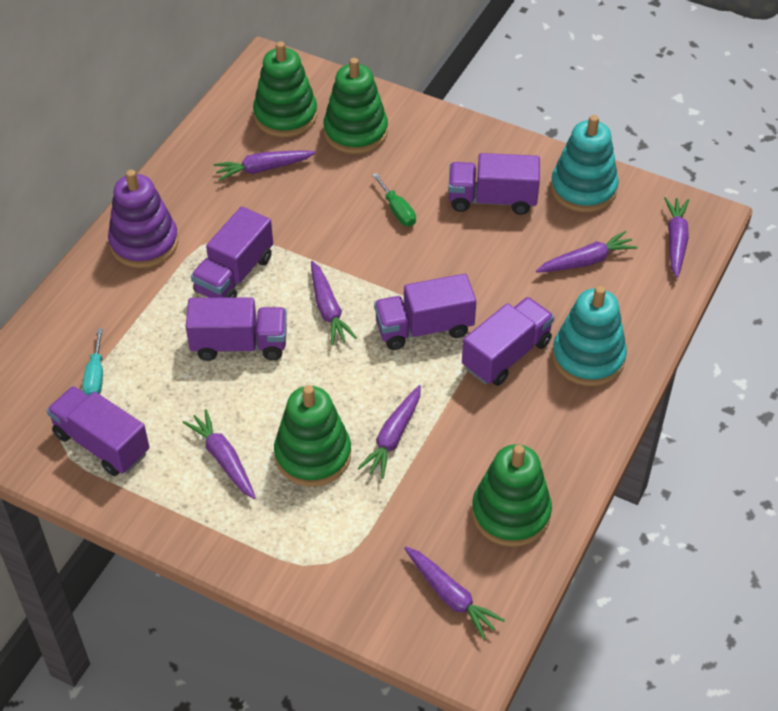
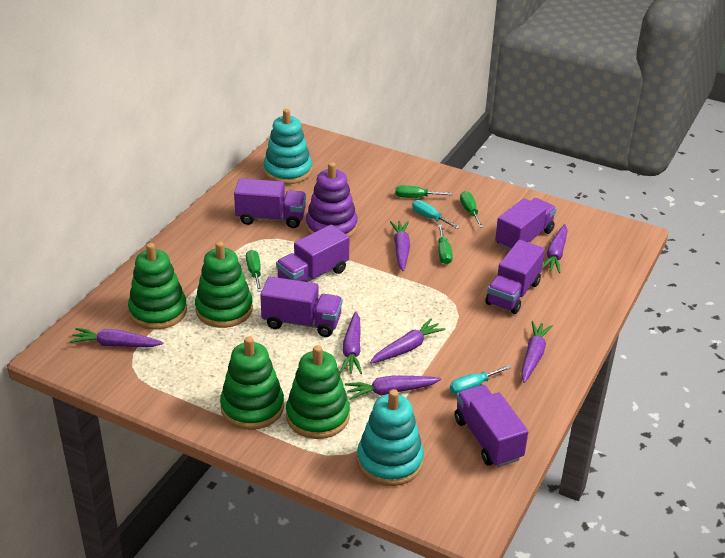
green screwdriver: [372,173,416,226] = 1 -> [246,250,262,292] [395,185,453,198] [438,225,453,264] [460,191,483,228] = 4
turquoise screwdriver: [83,328,103,396] = 1 -> [412,200,460,229] [450,365,511,395] = 2

